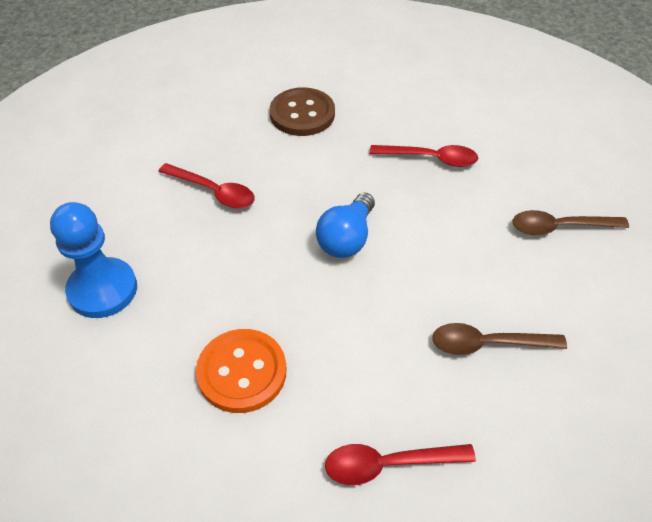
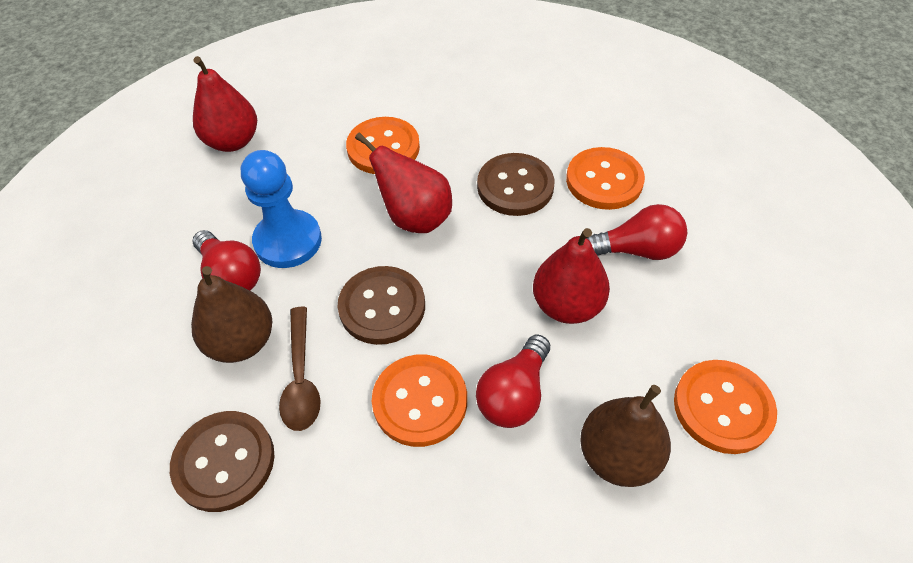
blue light bulb: [316,193,375,258] = 1 -> none = 0
brown button: [270,87,335,136] = 1 -> [170,411,274,512] [338,266,425,345] [477,153,554,216] = 3
brown pear: none = 0 -> [191,266,272,363] [580,385,671,487] = 2
brown spoon: [432,323,567,355] [513,210,629,235] = 2 -> [279,307,321,431] = 1
orange button: [196,329,287,413] = 1 -> [346,117,420,174] [372,355,467,447] [566,147,645,210] [674,360,777,454] = 4
red light bulb: none = 0 -> [193,230,261,291] [476,335,550,428] [587,204,687,260] = 3
red pear: none = 0 -> [193,56,257,152] [355,132,452,233] [533,228,610,324] = 3
red spoon: [158,163,255,209] [325,444,476,485] [370,145,478,167] = 3 -> none = 0

